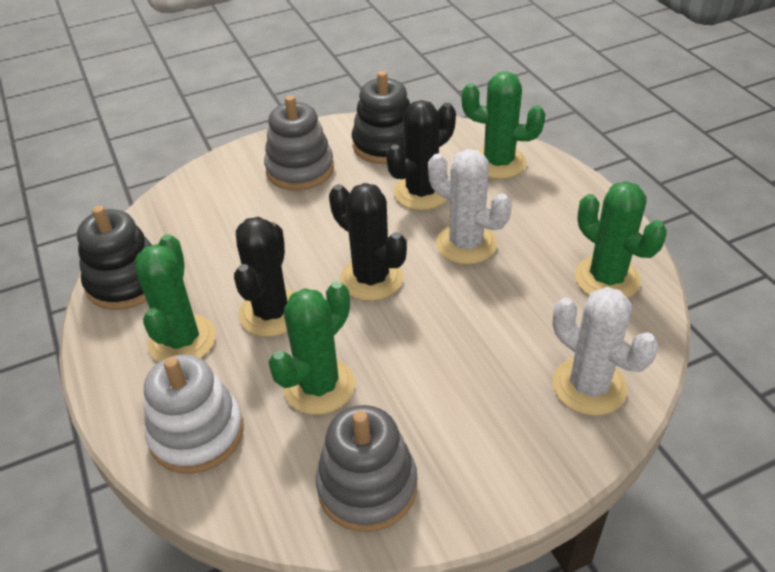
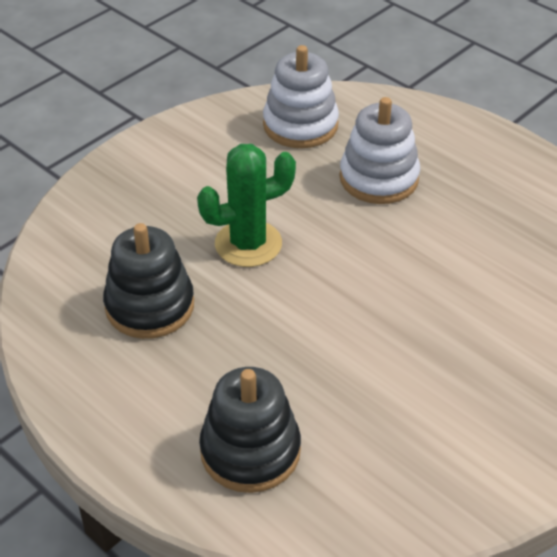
black cactus: [234,217,295,337] [329,183,407,301] [386,100,456,210] = 3 -> none = 0
green cactus: [134,234,216,362] [268,281,355,415] [461,71,546,179] [575,181,667,298] = 4 -> [197,144,296,267] = 1
grey stacking toy: [264,95,334,191] [316,405,417,532] = 2 -> none = 0
white cactus: [428,149,512,265] [553,287,658,416] = 2 -> none = 0
white stacking toy: [144,354,244,474] = 1 -> [263,45,339,148] [340,97,420,204] = 2

